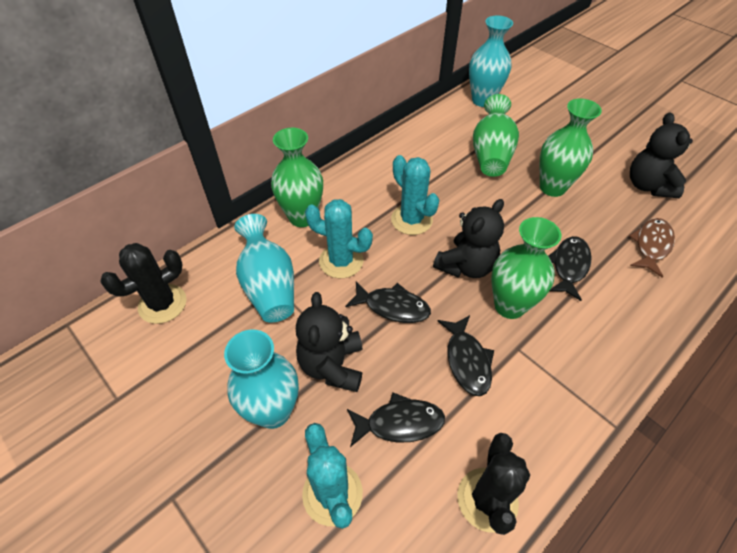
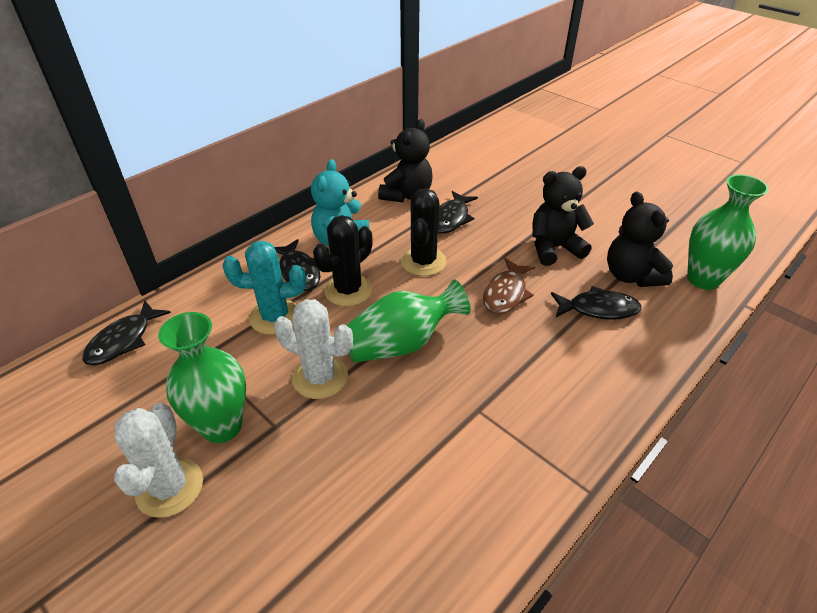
green vase: [271,128,323,227] [473,94,519,177] [491,217,561,319] [540,98,602,197] = 4 -> [158,312,246,443] [346,279,470,363] [687,174,769,290] = 3
turquoise cactus: [302,423,363,529] [305,199,373,278] [391,155,439,235] = 3 -> [222,241,306,335] = 1
turquoise teddy bear: none = 0 -> [311,159,369,246] = 1
turquoise vase: [224,330,299,429] [234,214,294,323] [469,16,513,107] = 3 -> none = 0
white cactus: none = 0 -> [114,403,203,518] [274,299,353,399] = 2

